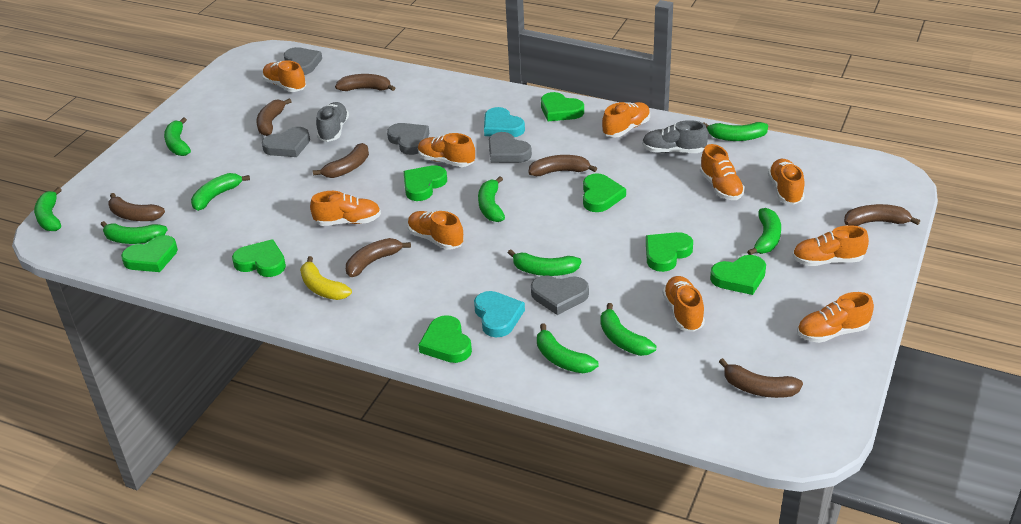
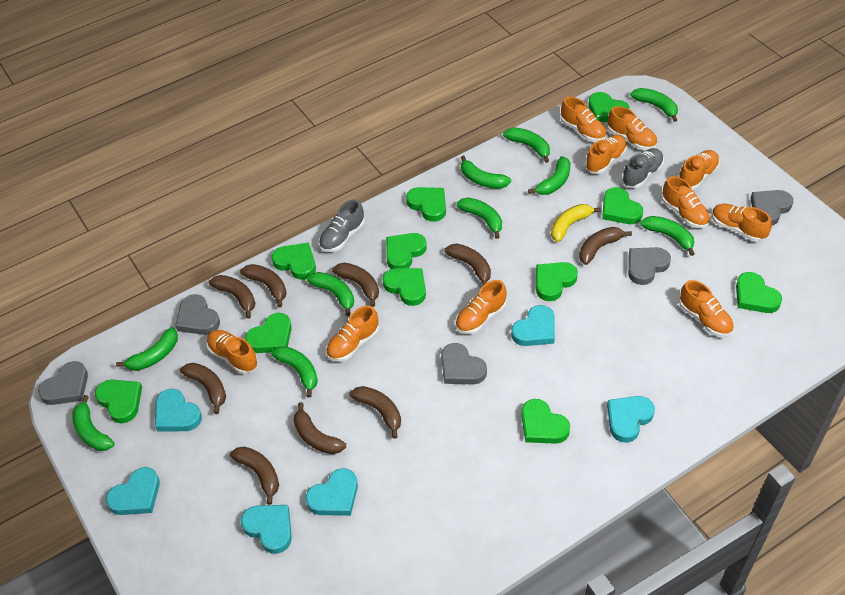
brown banana: [108,193,165,221] [256,98,292,136] [313,143,369,178] [335,74,395,91] [346,238,411,277] [528,155,597,176] [719,358,803,398] [844,204,920,226] = 8 -> [180,363,226,414] [209,275,255,319] [230,447,279,505] [240,264,287,307] [294,402,346,454] [332,263,379,307] [350,386,401,439] [445,244,491,287] [579,227,632,265] = 9
green heart: [121,235,178,272] [232,239,286,277] [404,165,447,201] [419,315,472,363] [541,92,584,121] [583,173,626,212] [646,232,693,272] [710,255,766,295] = 8 -> [95,380,142,423] [245,313,292,353] [271,243,316,280] [383,268,426,306] [386,233,427,269] [406,187,446,222] [521,399,570,444] [536,262,578,301] [589,92,629,122] [602,187,643,224] [736,272,782,313] = 11
turquoise heart: [474,291,525,337] [484,107,525,137] = 2 -> [106,467,160,515] [155,389,202,431] [241,505,292,554] [306,468,358,516] [511,305,555,346] [607,396,655,443] = 6

